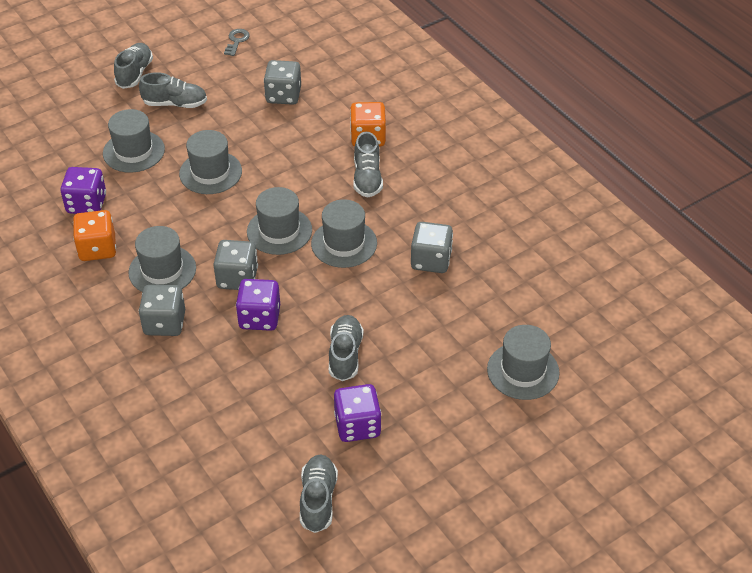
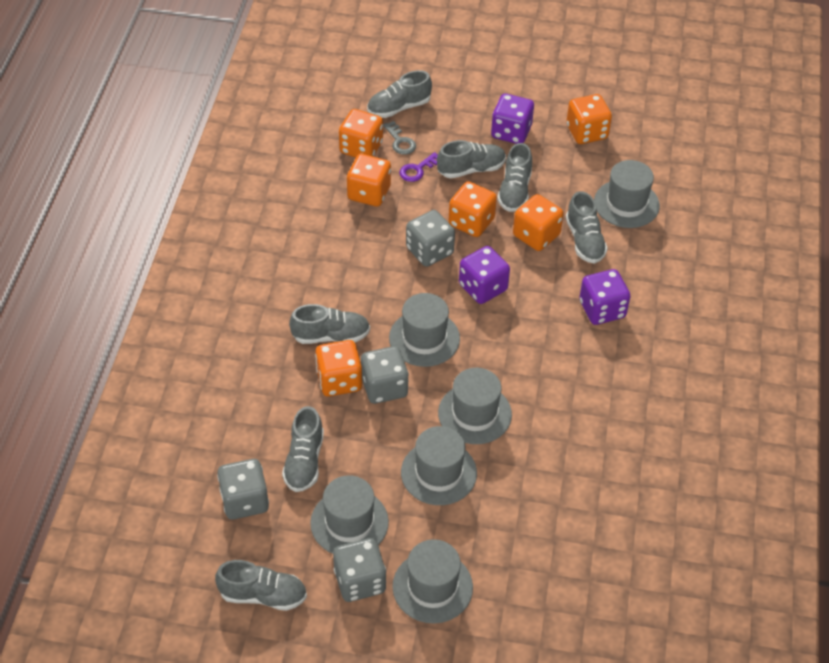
grey shoe: [114,43,153,89] [139,72,207,108] [300,454,338,533] [329,315,364,381] [353,132,383,197] = 5 -> [215,560,307,611] [282,406,324,492] [289,304,370,344] [367,70,432,118] [437,140,506,179] [497,143,532,212] [566,191,608,264] = 7
orange dice: [73,210,116,261] [350,102,386,147] = 2 -> [315,340,362,397] [339,109,383,158] [347,154,391,207] [449,181,497,237] [513,194,564,251] [566,94,612,144] = 6
purple key: none = 0 -> [399,152,438,182] = 1

